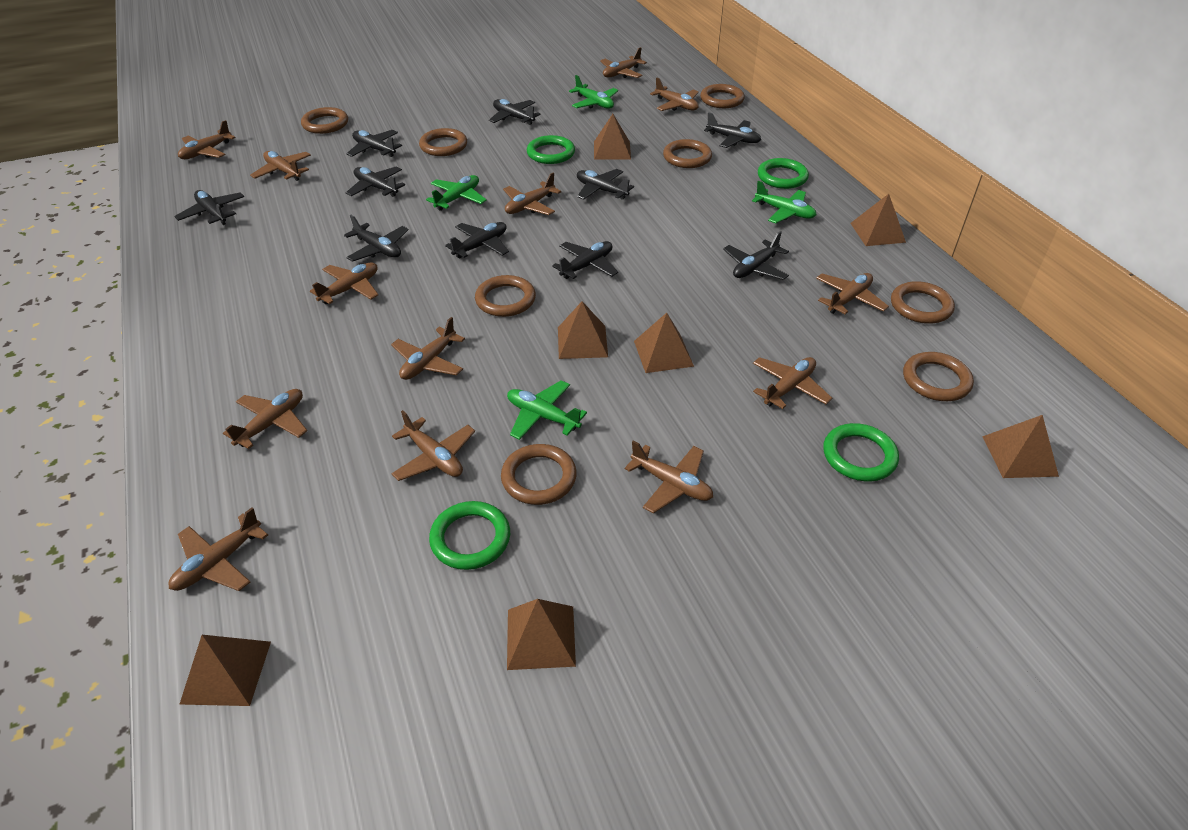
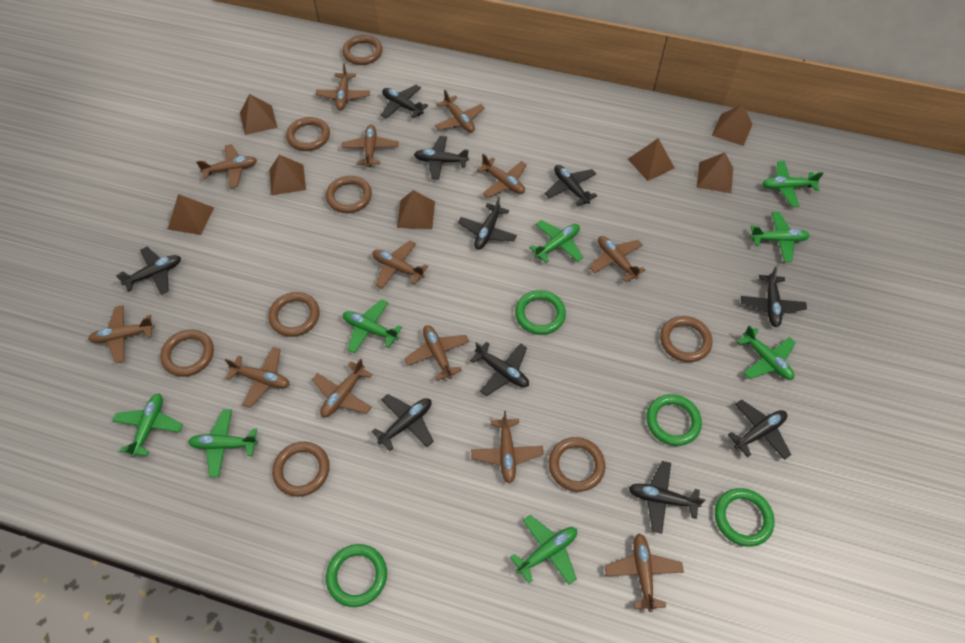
green plane: [426,175,487,211] [507,380,587,440] [569,75,618,109] [752,181,816,223] = 4 -> [113,393,183,457] [188,409,258,477] [343,299,402,354] [510,515,577,585] [529,220,583,263] [737,325,796,380] [750,212,810,262] [762,161,824,207] = 8

